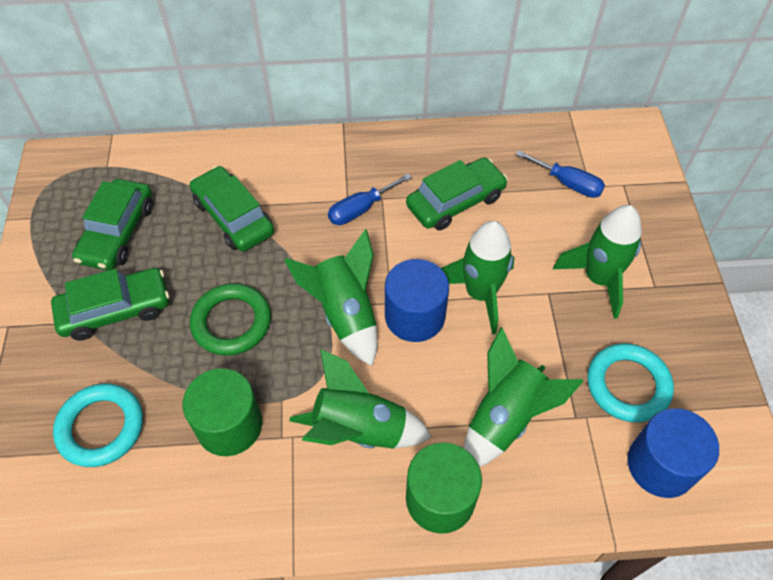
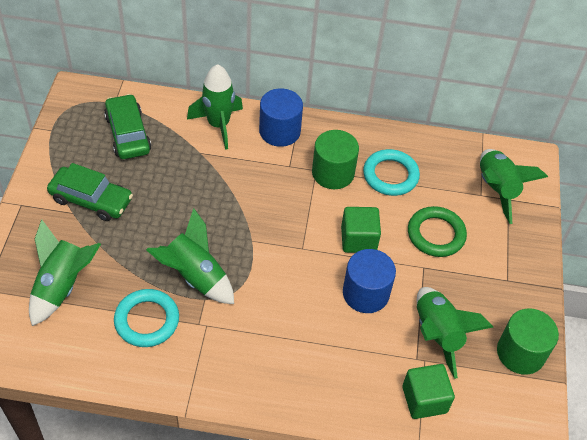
blue screwdriver: [328,174,412,225] [516,150,605,198] = 2 -> none = 0
green car: [51,268,169,341] [72,179,153,270] [190,166,274,251] [406,157,508,230] = 4 -> [47,163,133,221] [104,94,151,159] = 2
green cube: none = 0 -> [341,207,381,253] [402,364,455,419] = 2

